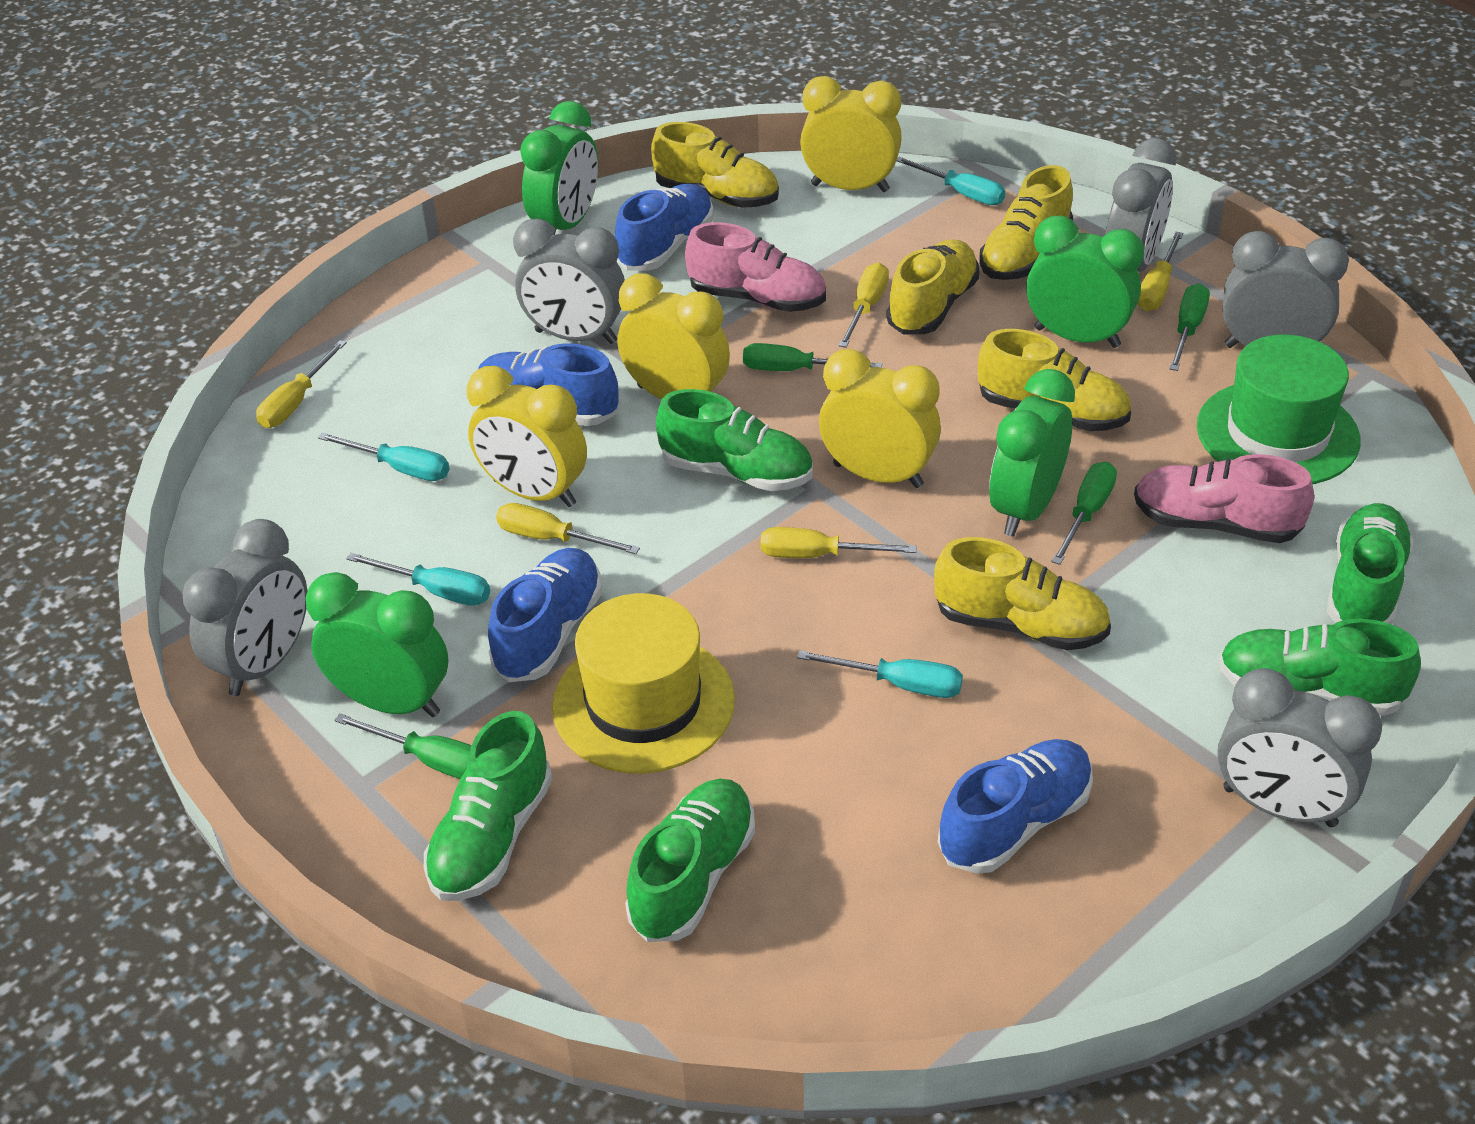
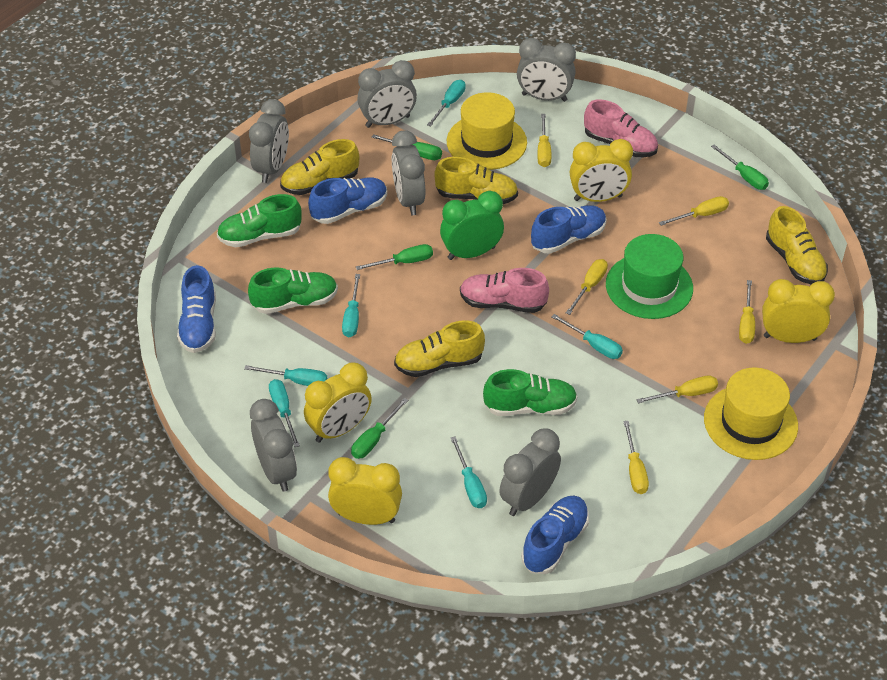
green clock: [306,572,448,717] [520,101,598,235] [989,369,1075,536] [1026,216,1144,348] = 4 -> [440,191,504,260] = 1
green shoe: [424,711,553,901] [625,779,755,942] [656,389,812,491] [1218,619,1421,716] [1327,503,1414,625] = 5 -> [217,194,301,247] [248,267,338,314] [483,369,577,416] = 3
grey clock: [183,519,307,696] [513,219,625,344] [1105,138,1176,272] [1217,668,1382,827] [1223,231,1349,348] = 5 -> [249,99,289,183] [250,399,297,492] [357,60,417,128] [392,130,425,215] [499,429,561,516] [517,38,576,102] = 6
turquoise screwdriver: [318,432,449,481] [346,553,490,606] [797,650,963,698] [896,157,1006,205] = 4 -> [244,365,327,386] [269,379,300,447] [342,274,360,337] [427,80,466,127] [451,436,487,508] [552,314,623,359] = 6
yellow hat: [552,593,735,773] = 1 -> [447,92,527,170] [704,367,798,460] = 2
yellow screwdriver: [256,340,347,428] [496,503,640,554] [760,527,917,558] [839,263,889,348] [1137,232,1183,311] = 5 -> [537,114,552,167] [566,259,608,315] [623,421,649,494] [637,375,718,403] [659,196,729,226] [739,280,755,344] = 6
yellow shoe: [651,122,779,208] [886,239,980,334] [934,537,1111,650] [978,329,1131,431] [979,165,1073,280] = 5 -> [280,139,359,195] [394,320,485,377] [434,157,518,204] [766,206,828,284] = 4

